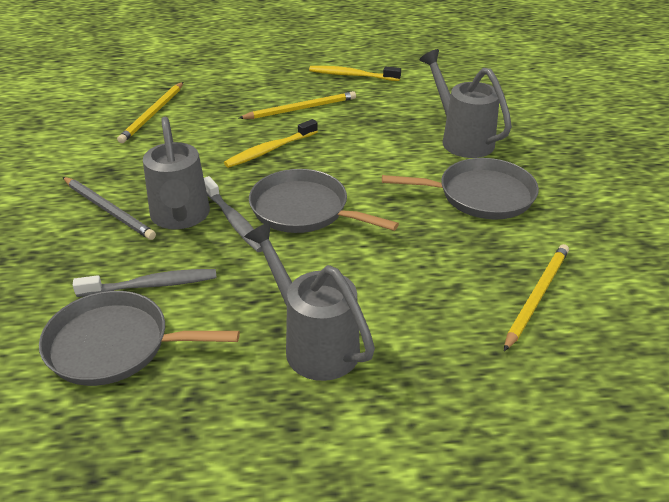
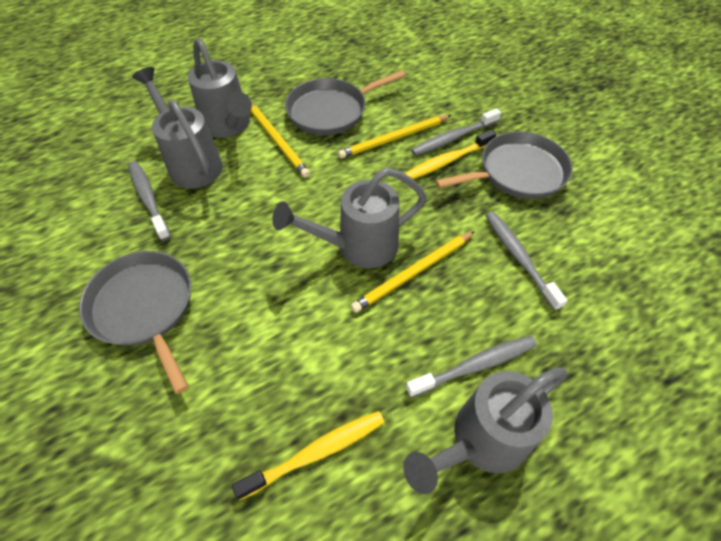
grey pencil: [63,177,156,240] = 1 -> none = 0
grey toothbrush: [73,269,217,297] [204,176,262,252] = 2 -> [128,161,171,241] [406,336,537,398] [411,108,501,156] [486,212,568,311] = 4
grey watering can: [143,117,210,229] [244,222,375,381] [420,49,512,158] = 3 -> [132,67,223,189] [188,38,252,138] [272,168,427,268] [403,368,567,494] = 4

